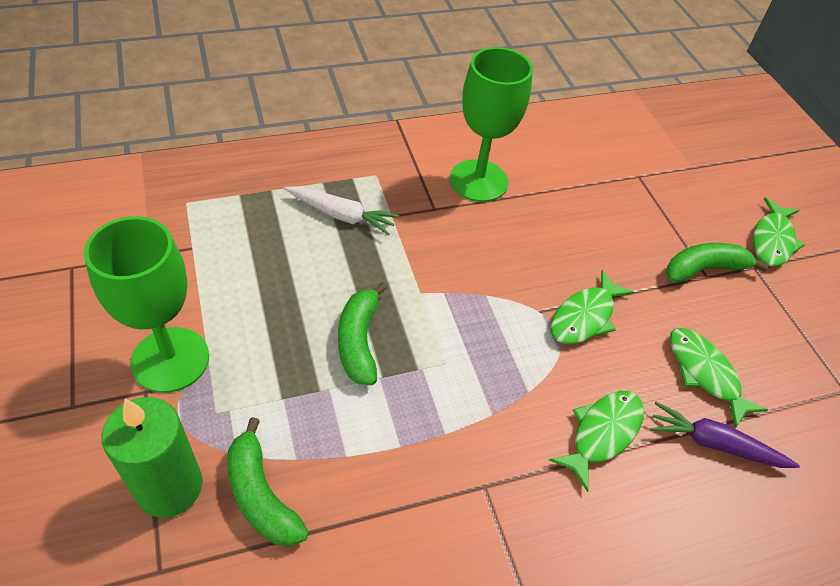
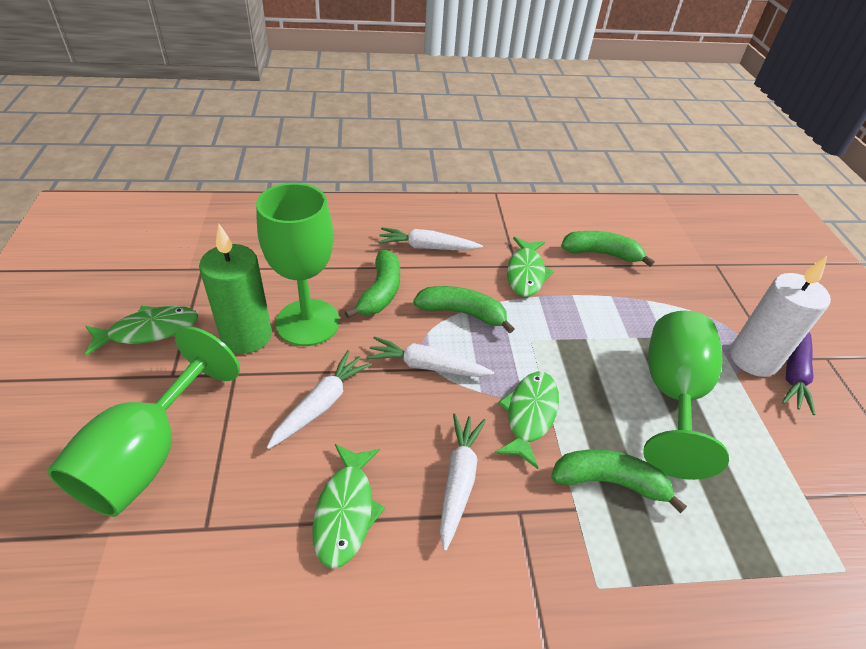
green banana: [227,417,309,547] [338,282,387,385] [666,243,769,283] = 3 -> [345,250,400,318] [413,286,514,333] [551,449,687,513] [561,231,654,267] = 4
green goblet: [84,216,209,393] [450,47,533,202] = 2 -> [47,326,240,517] [256,183,340,346] [643,311,729,480] = 3
white candle: none = 0 -> [730,256,831,377] = 1
white carrot: [284,186,399,235] = 1 -> [266,350,372,449] [366,336,494,377] [378,227,483,250] [440,413,486,551] = 4

